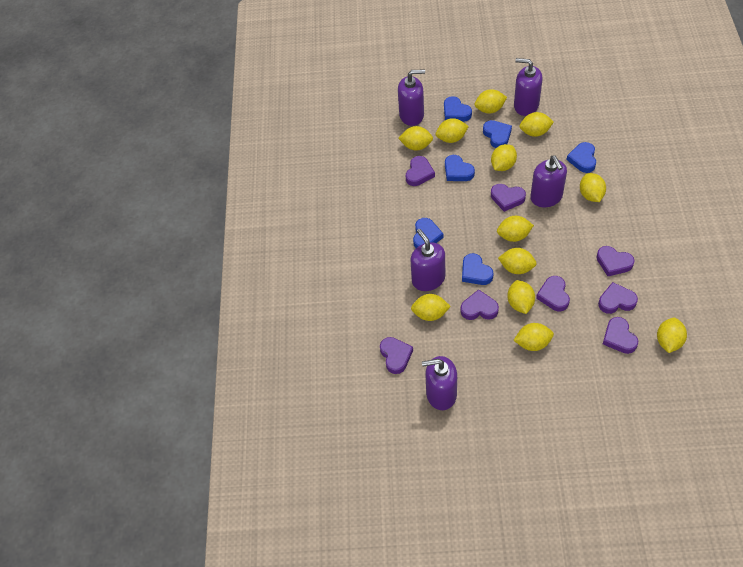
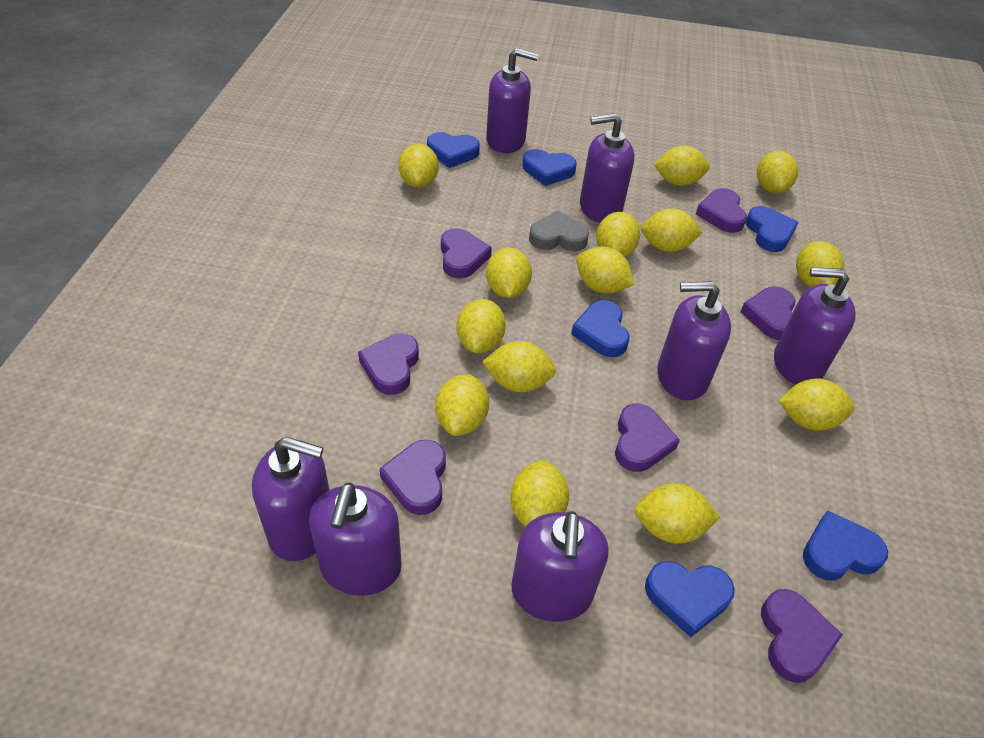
grey heart: none = 0 -> [529,211,589,251] = 1
purple heart: [380,337,413,374] [406,156,435,186] [460,289,499,320] [491,184,526,212] [536,276,570,312] [596,246,635,276] [598,282,638,314] [603,317,638,354] = 8 -> [358,333,419,395] [380,440,446,515] [441,228,492,279] [615,403,680,472] [696,188,747,233] [740,287,795,340] [761,589,843,683] = 7
purple soap dispenser: [398,69,425,126] [410,229,445,291] [422,356,457,410] [514,58,542,116] [530,156,567,207] = 5 -> [252,437,329,561] [309,482,402,596] [486,48,539,153] [511,511,609,622] [580,113,634,223] [657,281,731,400] [774,267,856,384] = 7
yellow lemon: [398,126,433,151] [411,294,451,321] [436,118,469,143] [474,89,507,113] [491,144,517,171] [497,216,534,242] [498,248,537,274] [507,280,535,314] [513,323,554,351] [519,112,554,137] [580,173,606,202] [657,318,687,353] = 12 -> [398,144,439,188] [435,374,489,436] [457,299,506,353] [482,341,556,392] [486,247,532,298] [510,460,569,527] [576,247,635,294] [596,212,640,257] [635,484,720,544] [641,208,703,252] [654,146,710,186] [757,151,798,193] [779,378,855,431] [796,241,844,287] = 14

